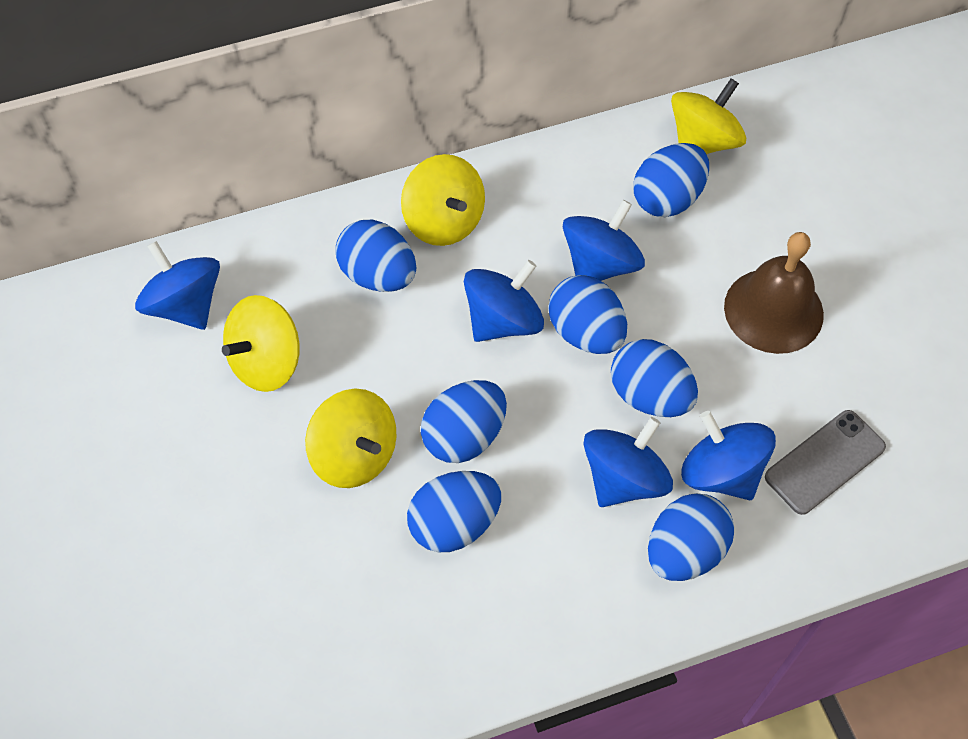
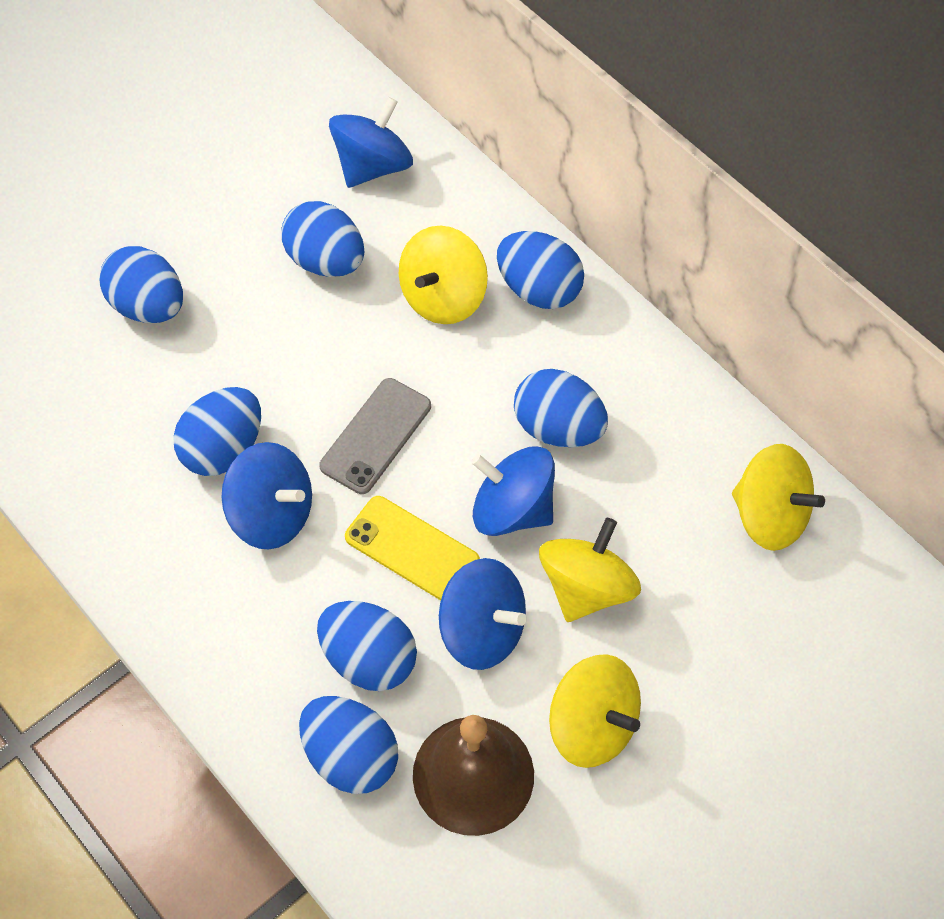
blue spinning top: [135,241,220,330] [464,260,544,342] [563,200,645,281] [583,417,673,507] [681,411,776,500] = 5 -> [221,442,312,549] [329,97,413,188] [439,558,527,670] [471,446,555,536] = 4
yellow phone: none = 0 -> [345,496,480,600] = 1

